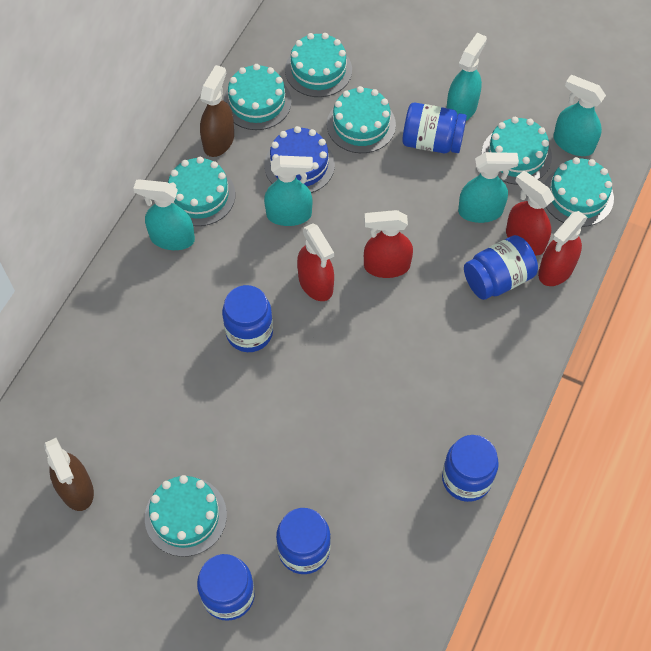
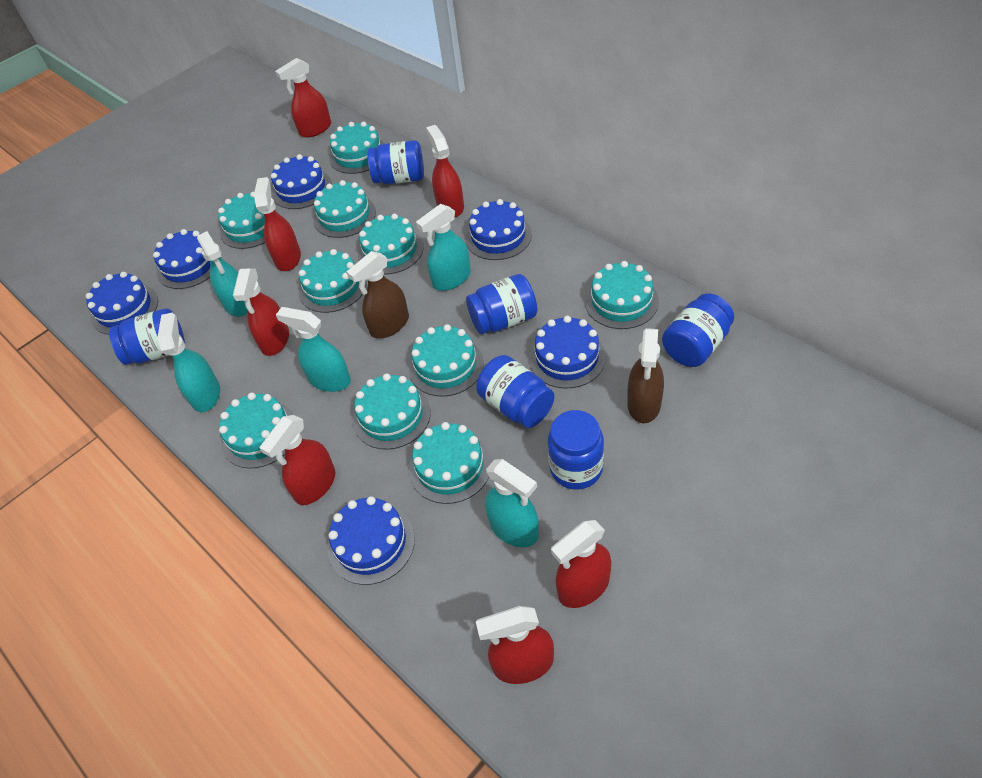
blue cake: [264,126,335,193] = 1 -> [86,272,158,335] [153,229,210,289] [271,154,332,209] [328,496,415,585] [465,199,532,260] [529,316,606,389] = 6
red spray bottle: [297,223,334,301] [364,210,413,278] [506,171,554,256] [538,211,587,286] = 4 -> [233,268,289,356] [254,177,301,271] [259,415,335,505] [275,58,331,138] [426,125,464,217] [476,606,554,684] [551,520,611,608] = 7
turquoise cake: [145,475,227,557] [168,157,235,226] [223,64,291,130] [285,33,352,97] [327,86,396,153] [482,117,552,185] [544,157,614,227] = 7 -> [218,192,280,249] [219,392,295,468] [299,249,366,313] [313,180,376,238] [329,122,385,174] [353,373,431,450] [358,214,424,274] [409,324,484,397] [409,422,491,504] [585,261,659,329] = 10

